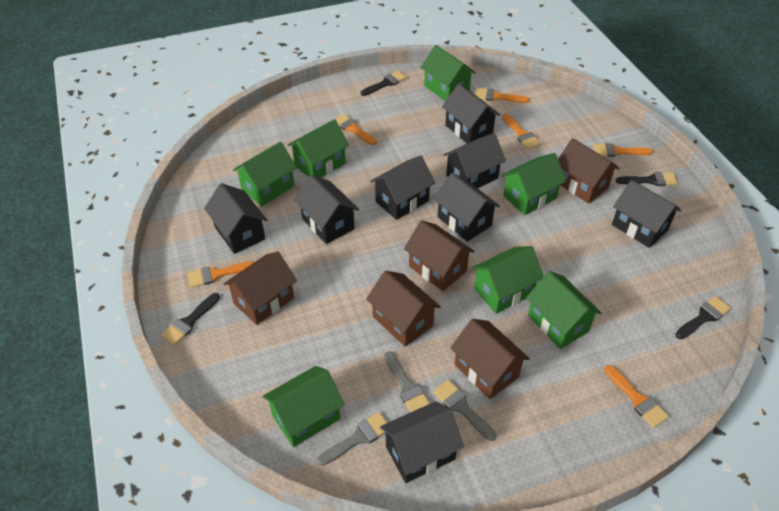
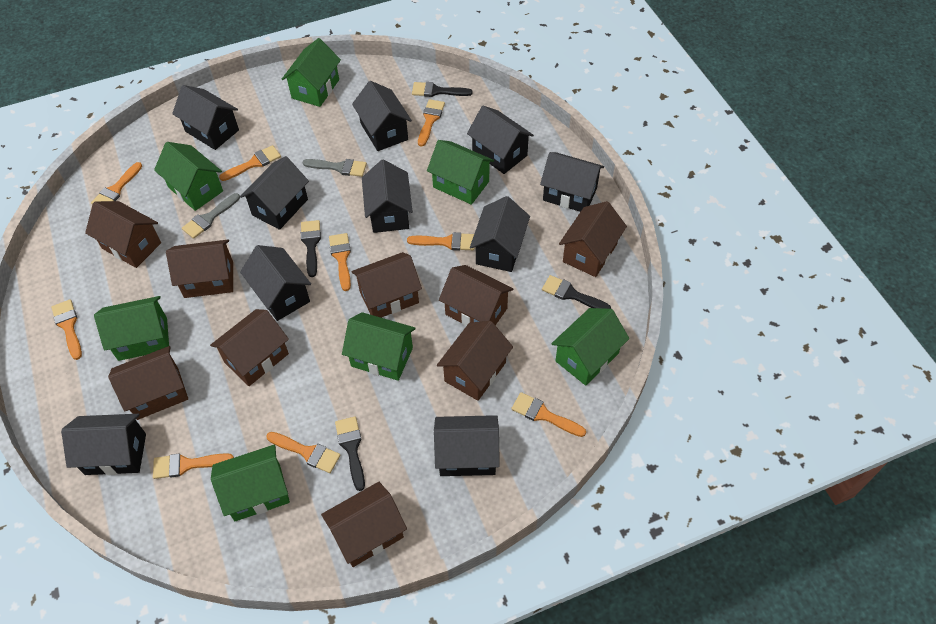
black house: [204,183,267,254] [294,175,359,244] [370,156,435,220] [380,401,464,483] [434,173,500,242] [442,84,500,143] [443,133,506,188] [612,180,681,248] = 8 -> [61,414,146,475] [172,85,239,150] [240,156,309,230] [240,245,311,321] [352,81,412,151] [362,159,413,233] [434,415,500,476] [467,106,534,174] [470,196,530,272] [540,152,604,212] = 10
brown house: [223,251,297,325] [366,271,441,347] [404,220,475,291] [450,319,530,399] [558,138,619,204] = 5 -> [85,201,161,268] [108,346,188,420] [166,240,233,298] [210,309,289,386] [321,482,407,567] [351,252,422,318] [437,321,513,401] [439,265,513,326] [559,201,627,277] = 9
grey brush: [317,412,388,466] [384,351,430,412] [433,380,496,441] = 3 -> [182,193,240,239] [302,159,367,177] = 2
orange brush: [187,261,254,288] [333,114,377,145] [476,88,529,103] [502,113,541,149] [593,143,653,157] [604,365,669,428] = 6 -> [51,299,82,360] [91,162,142,205] [153,453,234,479] [219,145,281,181] [266,432,340,473] [329,233,351,291] [407,232,474,251] [418,99,445,147] [511,392,586,437] = 9

